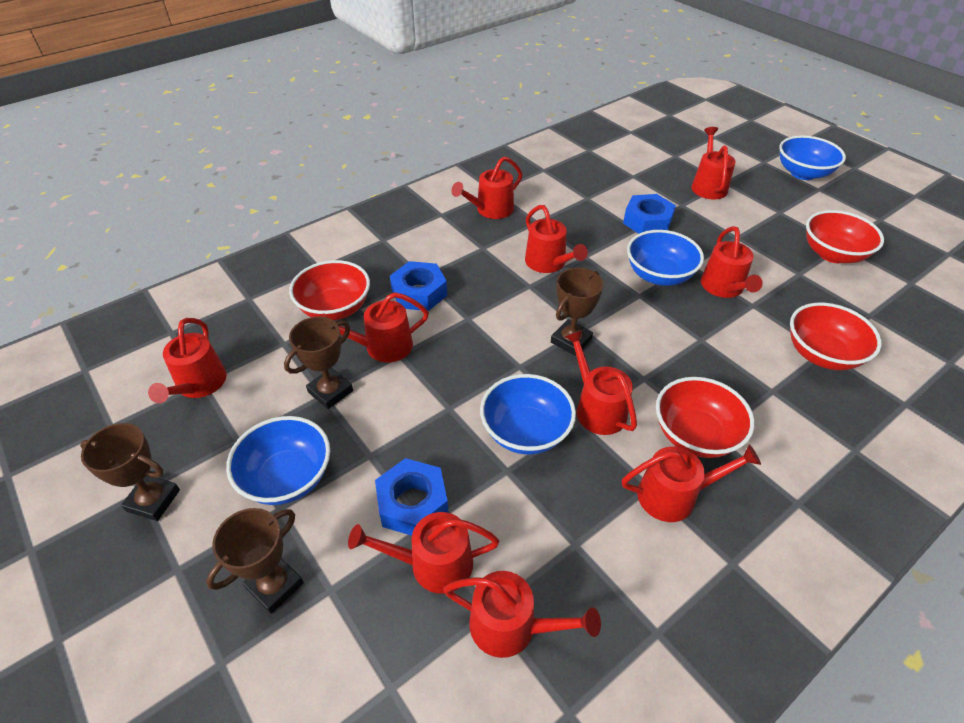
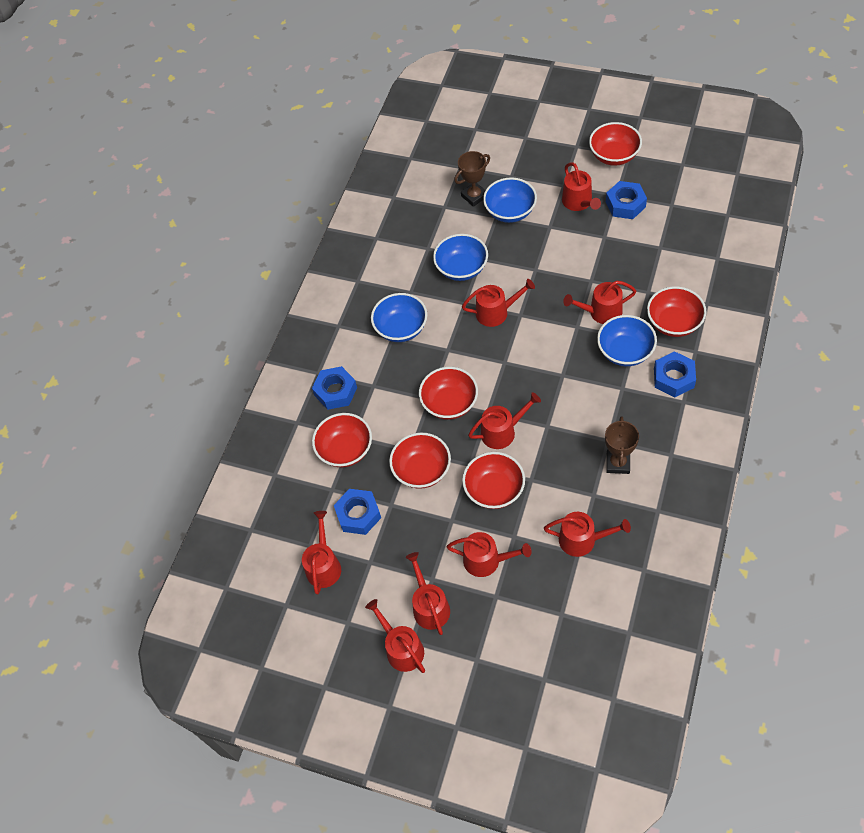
blue nut: [375,458,449,536] [390,261,447,311] [623,194,676,234] = 3 -> [312,366,357,410] [334,489,381,535] [606,181,647,219] [654,351,696,397] = 4
brown trophy: [80,423,180,521] [206,508,304,614] [284,317,353,409] [551,268,603,356] = 4 -> [454,151,490,207] [605,416,639,474] = 2
red bowl: [289,260,370,320] [656,377,755,458] [790,303,882,370] [806,210,884,263] = 4 -> [312,413,372,467] [389,433,451,489] [419,367,478,420] [462,452,525,509] [589,122,642,166] [647,286,706,337] = 6
red watering can: [148,318,227,403] [320,292,429,362] [348,512,499,594] [443,571,601,658] [451,157,523,219] [525,205,588,273] [564,330,637,435] [622,444,761,522] [692,127,736,199] [701,226,763,298] = 10 -> [302,511,341,594] [365,599,425,673] [405,552,450,635] [447,532,532,577] [462,279,535,327] [468,392,541,449] [544,512,631,557] [562,162,601,211] [563,281,636,324] = 9

